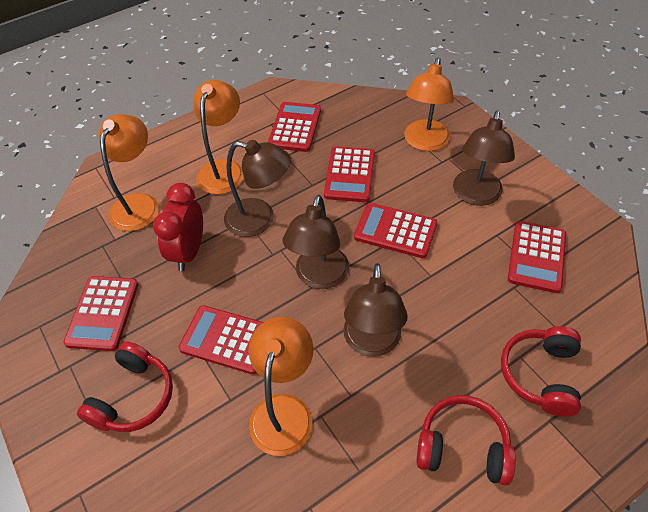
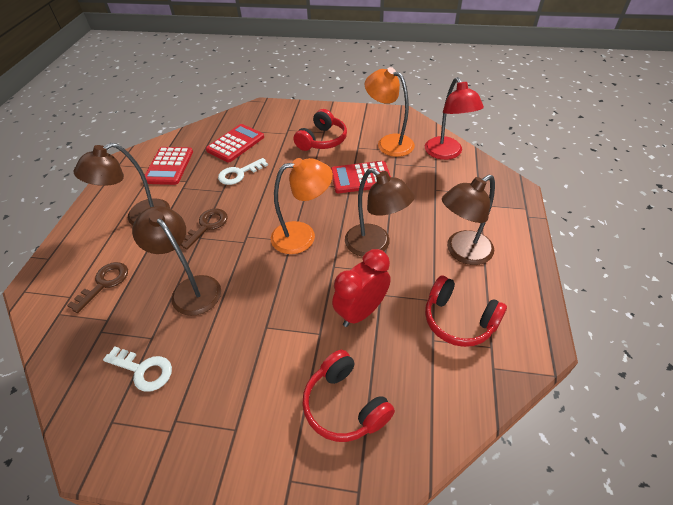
brown key: none = 0 -> [67,262,128,313] [181,209,228,250] = 2
orange lamp: [98,114,159,231] [193,80,244,194] [249,317,313,456] [404,58,454,151] = 4 -> [271,158,333,254] [365,67,415,157] = 2
red calculator: [63,276,138,351] [179,305,263,375] [268,102,321,152] [324,146,375,202] [354,203,437,258] [508,221,566,293] = 6 -> [145,147,193,185] [206,124,264,162] [331,161,391,193] = 3
red lamp: none = 0 -> [425,77,484,160] = 1
white key: none = 0 -> [103,346,172,392] [218,158,268,185] = 2

